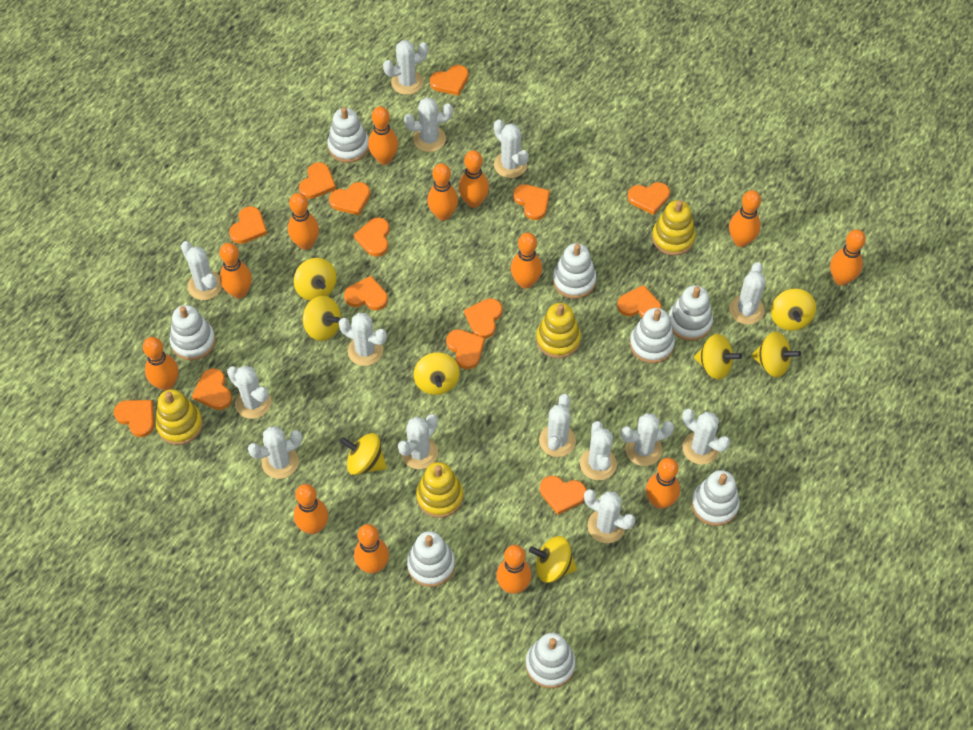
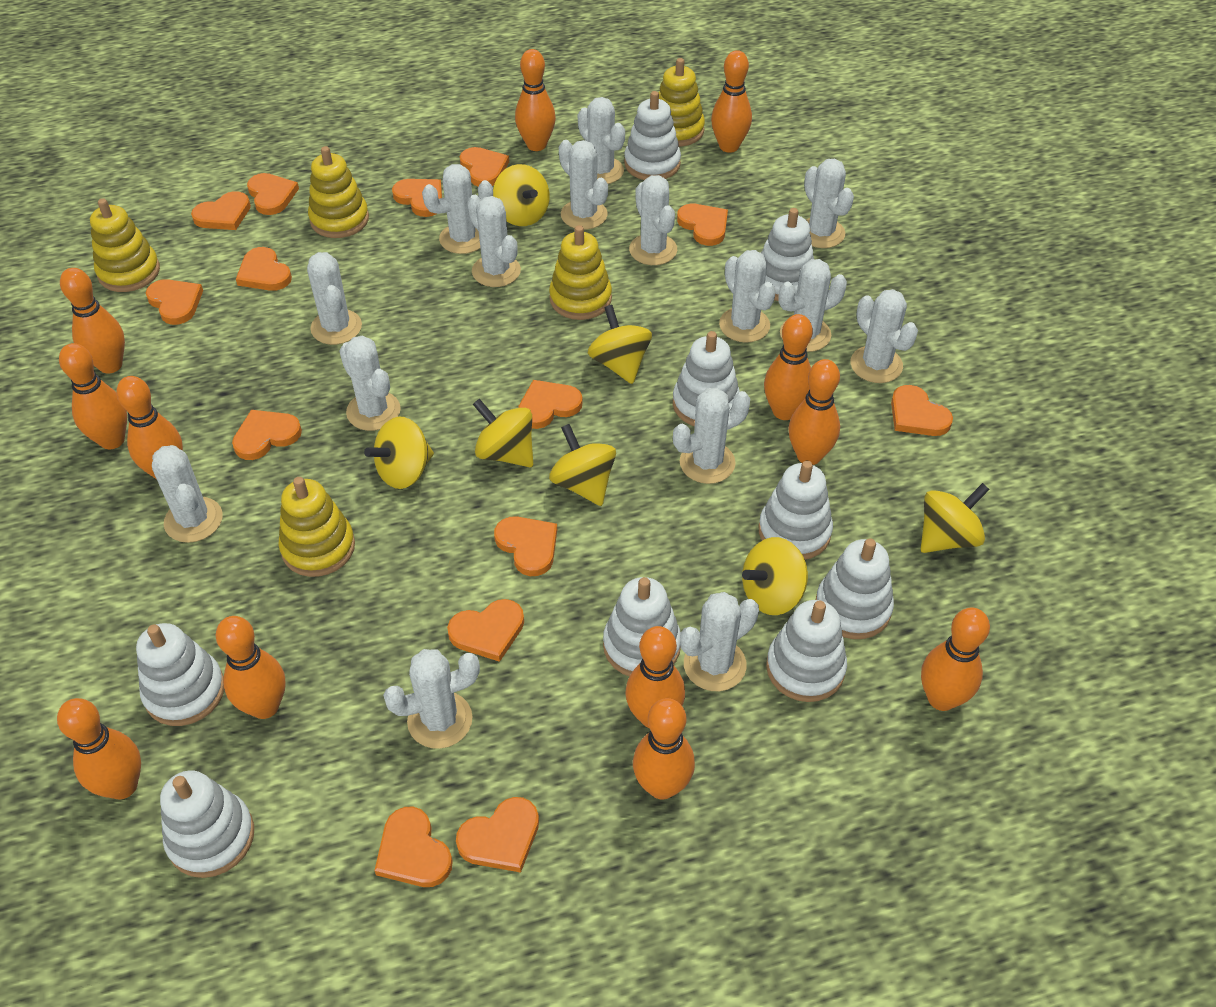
orange bowling pin: [143,337,179,391] [219,243,252,299] [288,193,319,250] [294,484,328,534] [354,524,389,573] [368,106,398,165] [427,163,458,221] [458,150,489,208] [496,545,532,594] [511,233,542,289] [646,458,680,509] [729,190,761,247] [830,229,866,285] = 13 -> [57,698,141,800] [59,343,127,449] [60,268,125,374] [116,376,183,480] [216,616,286,719] [515,49,556,151] [625,626,685,728] [633,698,695,800] [711,50,752,153] [764,314,813,420] [788,359,840,465] [921,608,990,711] = 12
white cactus: [181,241,222,300] [227,365,271,419] [248,426,302,479] [339,313,387,366] [383,40,428,95] [398,414,438,469] [404,97,453,152] [494,119,529,178] [539,394,576,457] [580,421,617,480] [584,489,635,543] [621,413,674,466] [682,408,730,465] [729,262,766,325] = 14 -> [152,445,223,543] [307,252,362,345] [339,336,401,431] [383,649,480,749] [422,164,493,254] [467,195,521,287] [559,140,608,230] [578,97,625,184] [629,175,677,265] [673,388,750,484] [680,592,759,691] [719,250,776,343] [778,259,847,352] [804,159,854,248] [850,289,918,383] = 15
white stacking toy: [170,305,215,361] [327,107,369,163] [407,531,455,587] [526,633,576,688] [553,243,596,299] [630,308,675,363] [669,285,713,341] [692,470,740,526] = 8 -> [136,623,224,726] [160,770,254,878] [603,577,681,676] [624,91,681,180] [673,331,740,426] [758,461,833,560] [761,208,814,301] [766,600,847,702] [816,538,894,639] = 9
yellow spinning top: [294,258,337,301] [303,296,341,341] [340,433,387,475] [414,352,460,395] [529,536,577,583] [694,334,742,380] [751,332,801,378] [771,288,816,331] = 8 -> [364,416,434,489] [473,398,533,467] [493,164,550,226] [549,424,616,506] [588,305,652,384] [742,537,808,615] [921,483,990,553] = 7
yellow stacking toy: [155,389,203,445] [416,462,463,518] [536,303,581,358] [652,200,696,255] = 4 -> [90,198,160,292] [278,477,355,577] [308,146,369,238] [549,225,612,320] [659,58,705,147] = 5

